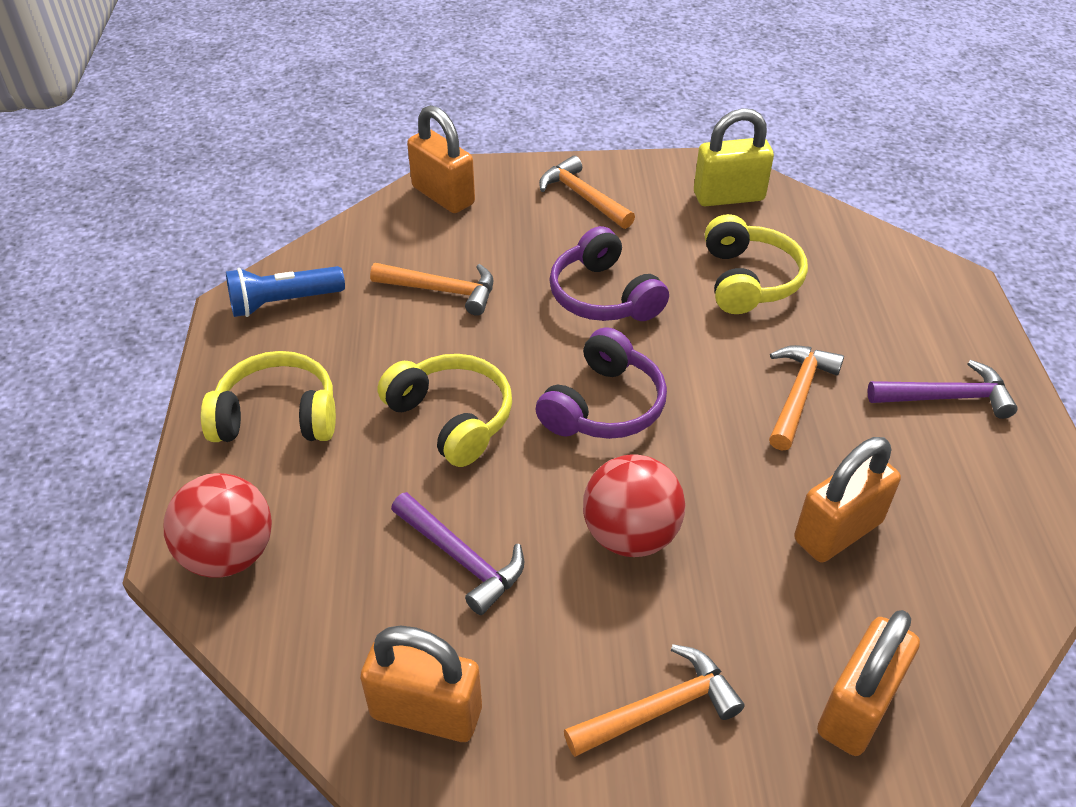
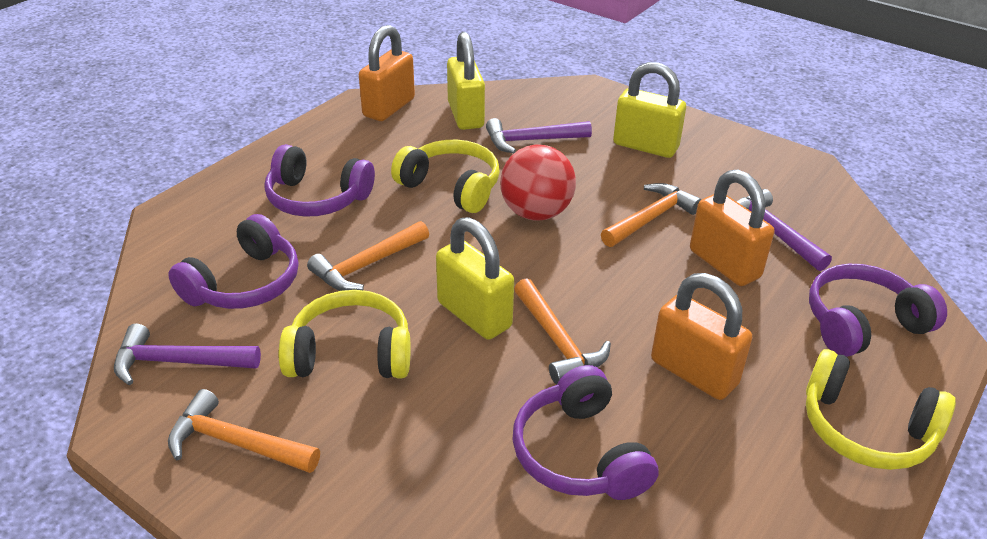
blue flashlight: [226,266,345,317] = 1 -> none = 0
orange padlock: [360,626,482,742] [407,105,475,213] [794,437,901,562] [817,610,920,756] = 4 -> [359,25,415,121] [651,273,752,400] [690,170,774,286] = 3
purple hammer: [391,492,524,615] [867,360,1018,419] = 2 -> [114,324,261,385] [486,118,592,153] [736,189,832,271] = 3
purple headphones: [536,327,667,439] [549,226,669,321] = 2 -> [168,214,298,309] [264,144,375,217] [513,365,659,500] [809,264,947,357] = 4
red ball: [164,473,272,578] [583,454,685,557] = 2 -> [500,144,576,221] = 1
yellow padlock: [694,108,774,206] = 1 -> [436,217,514,340] [447,32,485,130] [613,62,686,158] = 3

